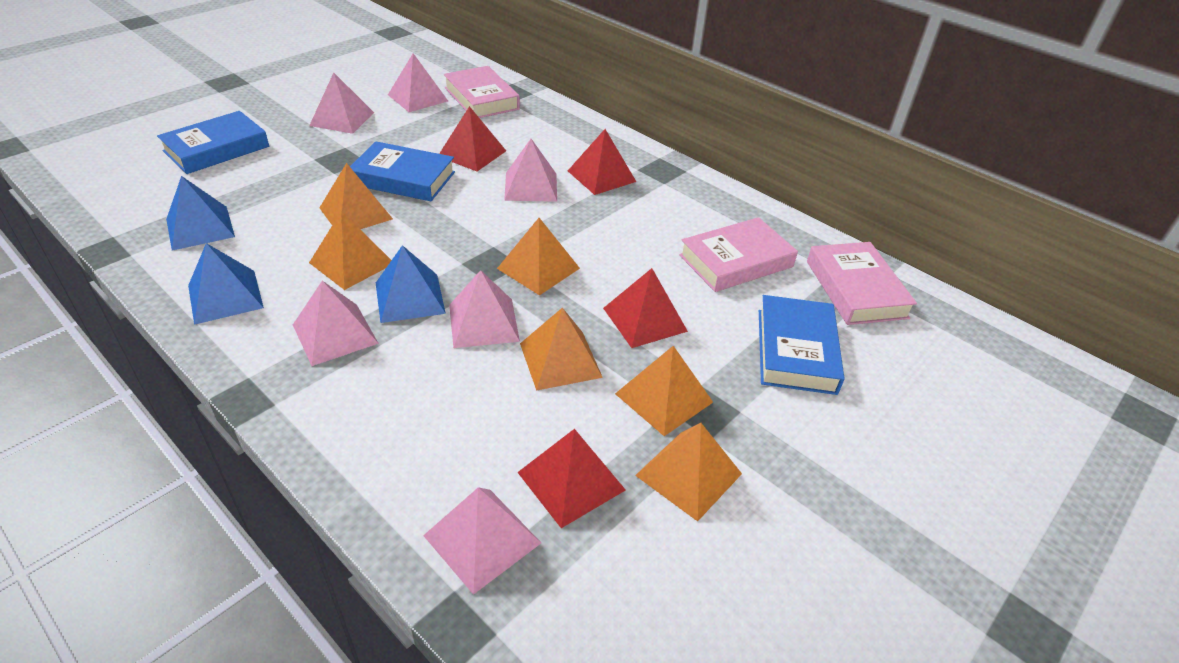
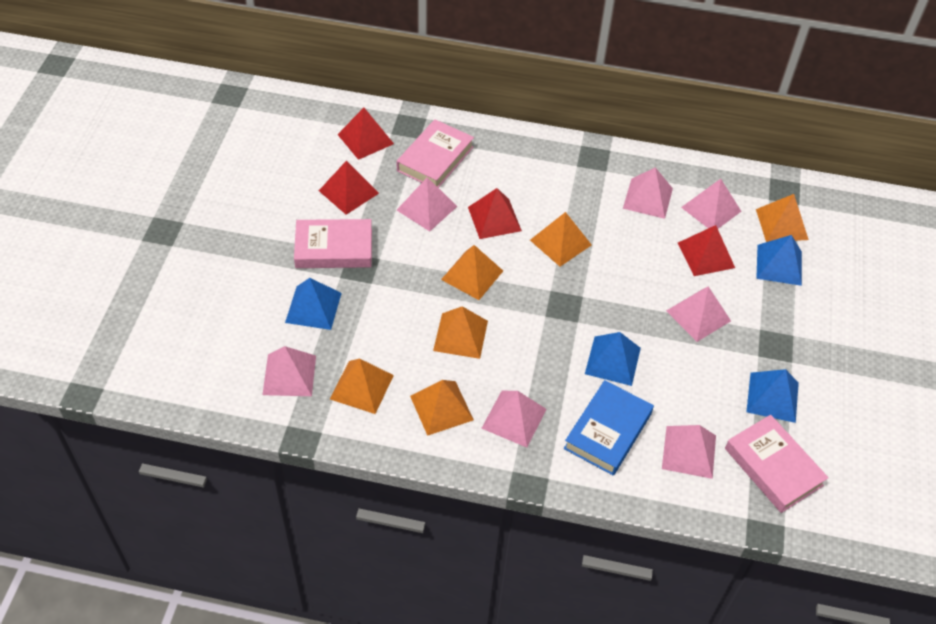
blue book: [157,111,269,174] [350,141,455,201] [759,295,845,395] = 3 -> [564,380,654,476] = 1
blue pyramid: [166,176,235,251] [188,243,264,325] [376,245,446,323] = 3 -> [285,278,342,330] [585,332,641,386] [747,369,799,423] [756,235,802,286] = 4
pink pyramid: [293,281,379,366] [309,73,374,134] [388,53,448,112] [423,487,541,595] [449,270,520,348] [504,139,557,202] = 6 -> [262,346,316,396] [397,177,457,231] [481,391,546,448] [623,167,673,219] [662,425,716,479] [666,286,731,342] [681,179,741,229] = 7

